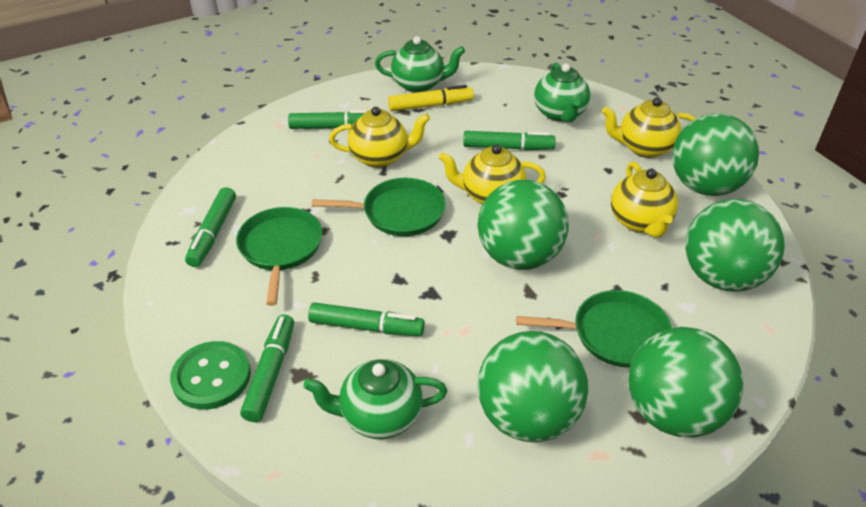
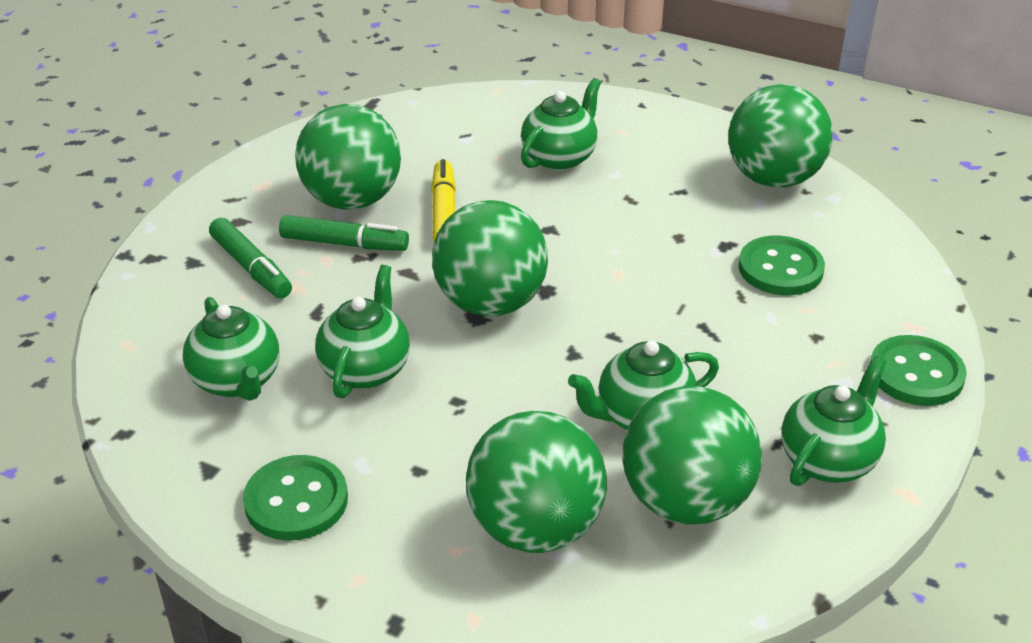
green button: [170,341,251,410] = 1 -> [243,455,348,541] [738,236,825,295] [870,335,967,406] = 3
green marker: [185,187,236,267] [240,315,294,422] [288,110,368,129] [308,302,425,336] [463,131,556,150] = 5 -> [209,218,292,299] [279,215,409,251] = 2
green pan: [236,207,323,306] [312,178,446,236] [516,290,672,368] = 3 -> none = 0
green teapot: [303,359,447,439] [375,36,465,93] [534,62,590,122] = 3 -> [183,297,279,401] [315,265,410,398] [521,78,601,171] [568,341,719,430] [781,356,886,486] = 5
yellow teapot: [329,107,430,168] [439,144,546,204] [602,97,696,158] [611,161,678,238] = 4 -> none = 0

